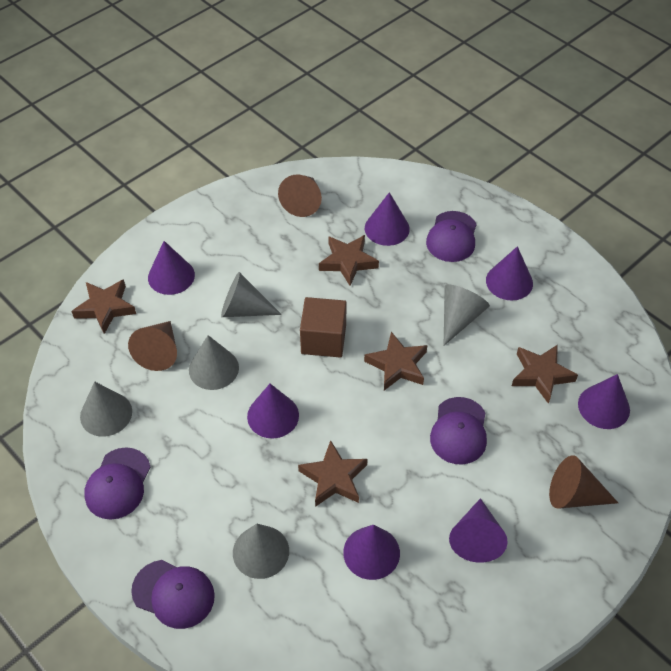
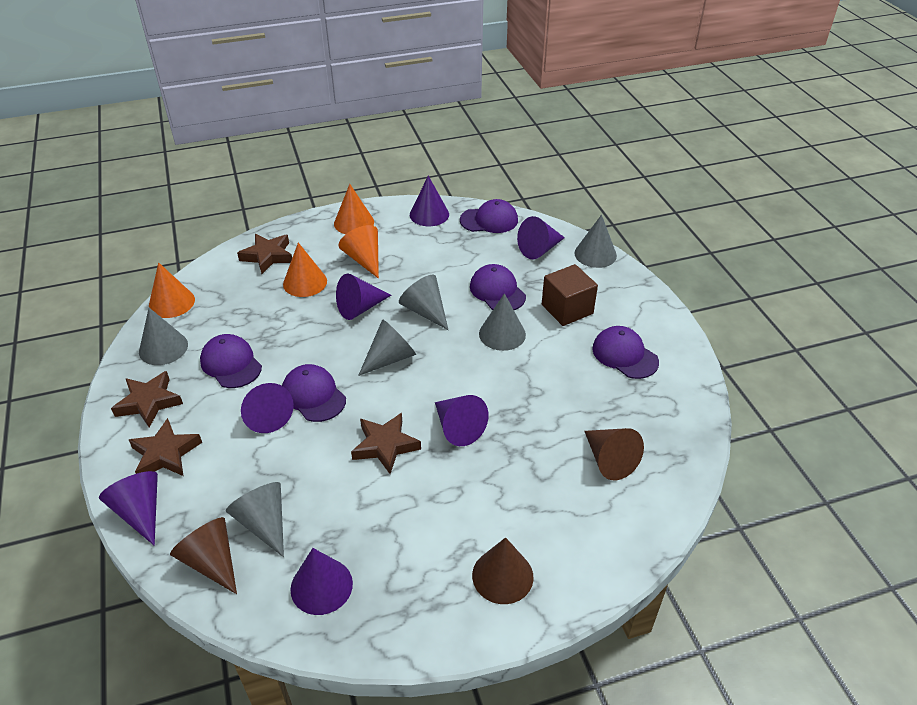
brown star: [71,279,136,334] [298,440,368,507] [319,235,379,286] [364,332,427,390] [512,344,578,404] = 5 -> [111,371,183,428] [129,418,202,476] [237,234,292,274] [351,413,421,474] = 4
grey cone: [80,381,132,437] [189,335,239,390] [221,272,282,317] [233,524,289,579] [444,285,490,345] = 5 -> [139,308,188,365] [226,482,284,557] [358,319,416,376] [399,275,448,330] [479,293,526,351] [574,215,617,268] = 6
orange cone: none = 0 -> [149,262,195,318] [283,242,327,297] [334,184,374,234] [338,225,379,279] = 4
purple cap: [84,447,151,520] [131,560,215,629] [426,211,477,262] [430,397,487,464] = 4 -> [200,334,262,388] [282,364,346,422] [460,199,518,233] [470,264,526,310] [592,326,659,379] = 5

